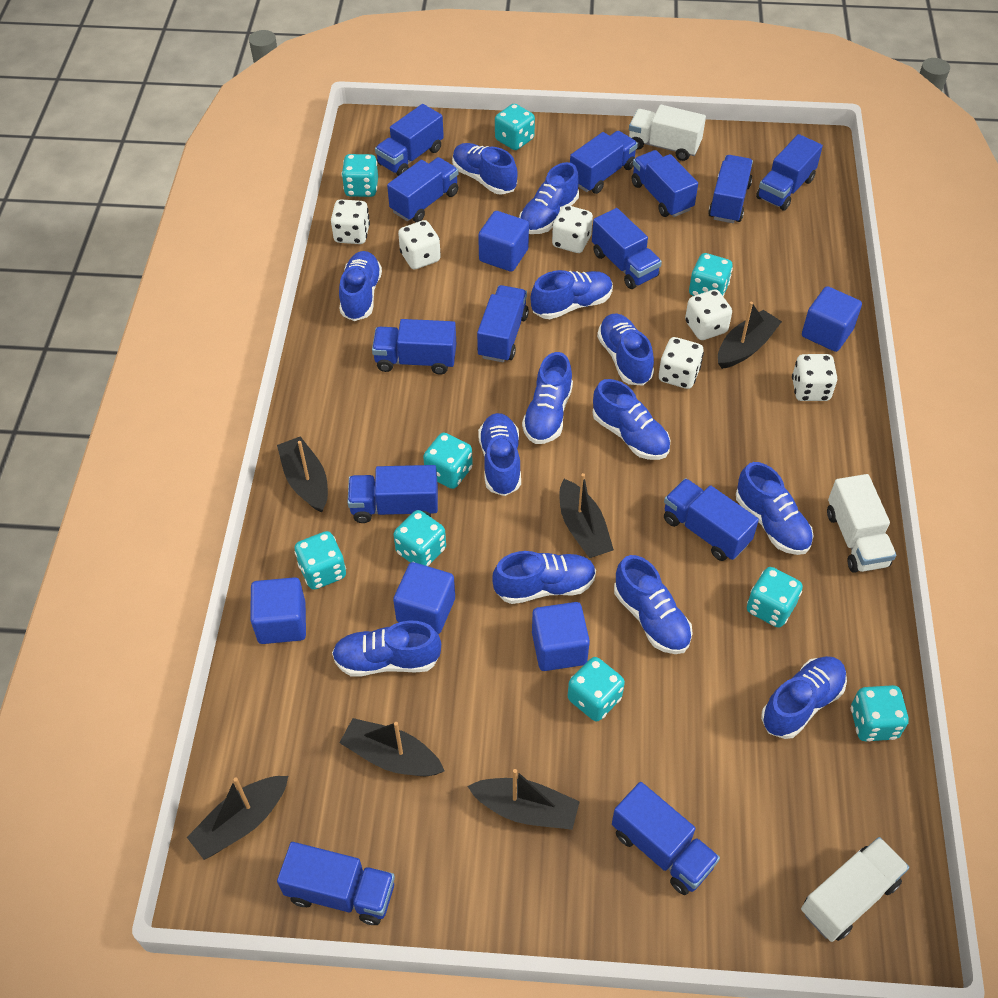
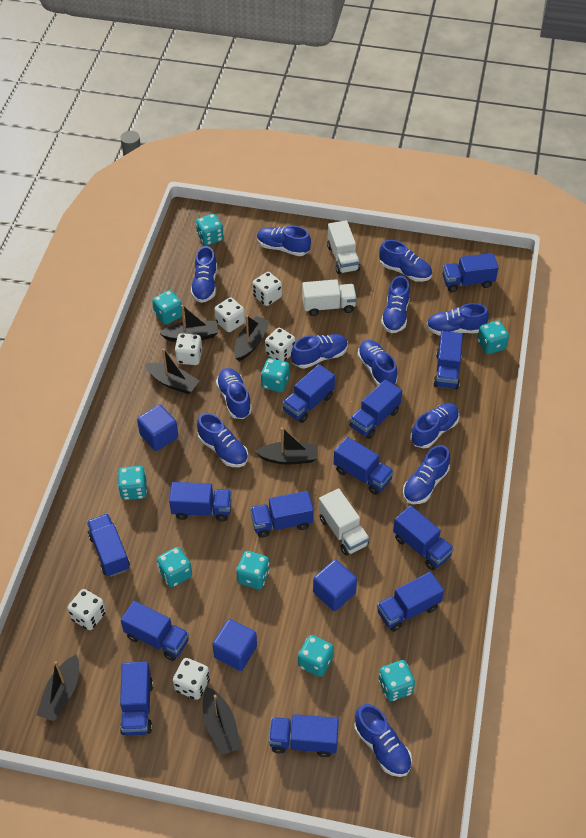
blue cube: [250,577,306,644] [393,562,455,634] [478,211,529,272] [532,602,590,671] [802,286,862,352] = 5 -> [137,404,178,451] [213,619,257,671] [313,560,357,611] = 3
blue shoe: [332,620,441,677] [339,251,382,321] [452,143,518,195] [478,413,521,496] [493,551,596,604] [519,162,579,234] [522,352,573,444] [531,270,613,319] [593,379,670,460] [597,314,654,386] [614,555,693,654] [736,462,813,555] [761,656,847,739] = 13 -> [191,246,217,303] [197,413,248,467] [216,368,252,419] [257,226,311,256] [291,334,348,369] [354,704,412,777] [357,340,398,386] [379,240,432,282] [381,276,410,333] [403,445,450,504] [411,403,459,448] [426,303,489,335] = 12

